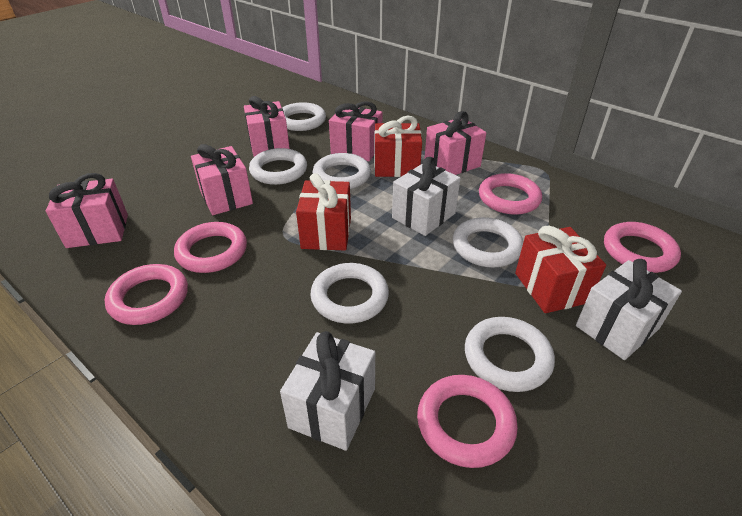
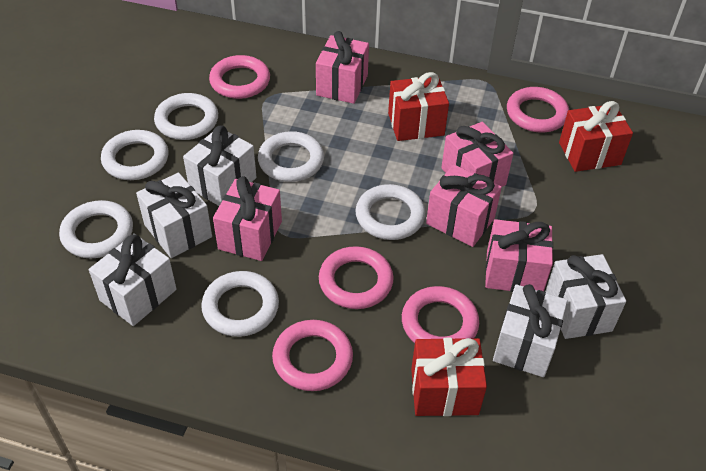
white gift: [280,331,375,451] [392,157,460,236] [576,259,682,360] = 3 -> [89,234,176,326] [136,172,212,258] [183,125,257,206] [493,284,567,377] [545,254,626,339] = 5

